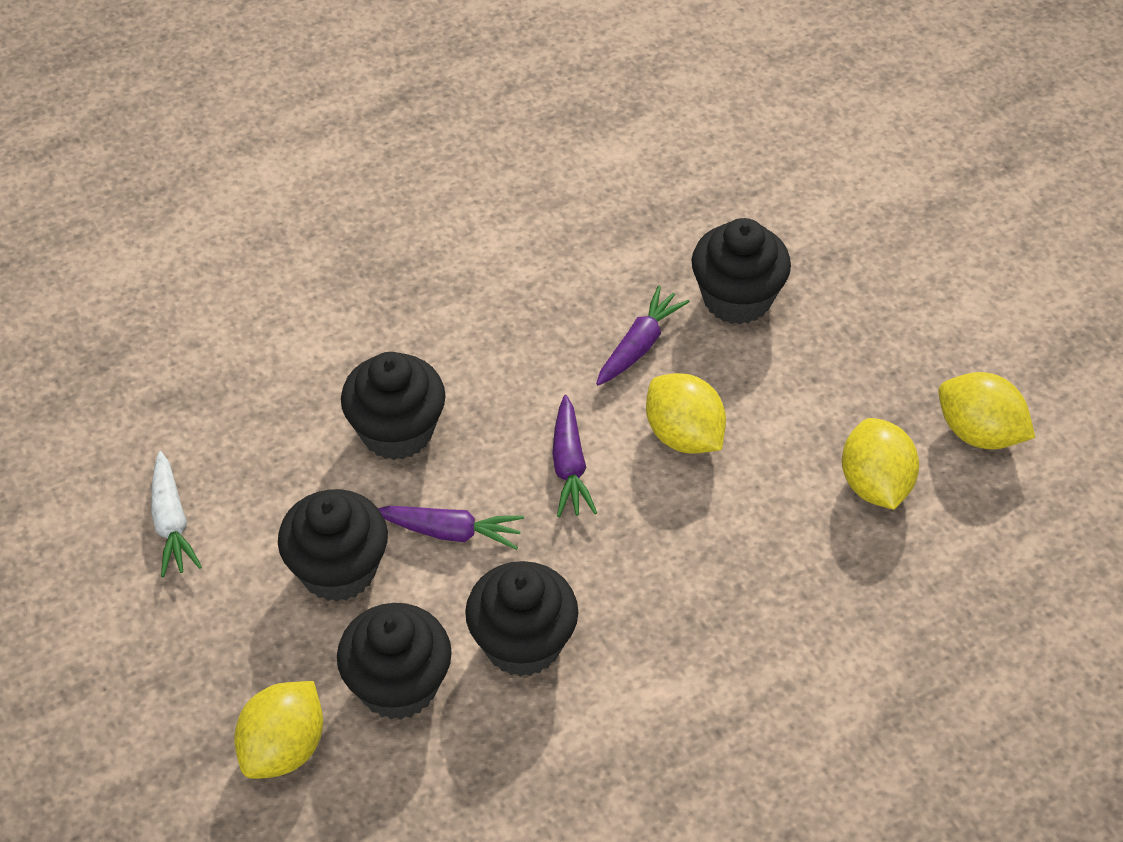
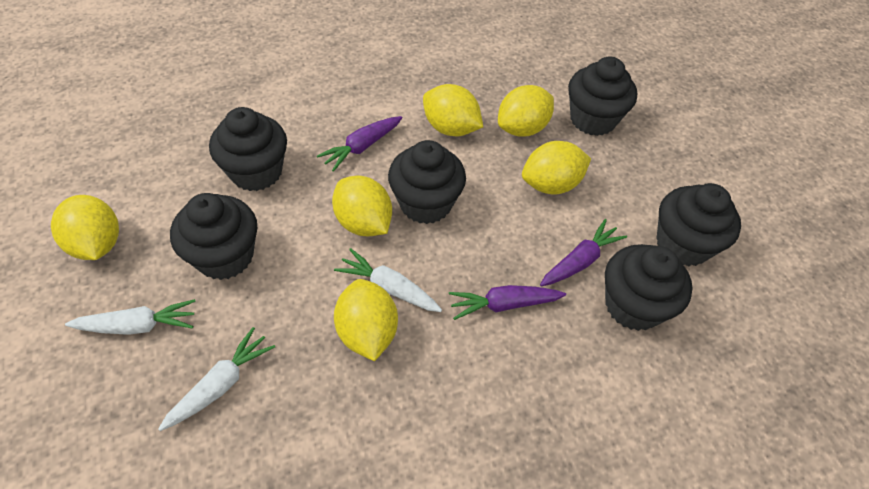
black cupcake: [278,489,388,602] [337,603,452,719] [341,352,446,460] [465,561,578,677] [692,218,791,325] = 5 -> [170,193,257,280] [209,107,287,191] [388,140,466,224] [568,56,637,136] [605,244,693,331] [656,183,741,266] = 6
white carrot: [151,451,202,577] = 1 -> [65,299,196,335] [158,327,275,431] [334,248,442,312] = 3
yellow lemon: [234,681,323,779] [646,373,726,454] [842,418,919,510] [938,372,1035,450] = 4 -> [51,195,119,260] [332,176,392,236] [334,279,398,361] [423,84,483,136] [498,85,554,137] [522,141,591,194] = 6

